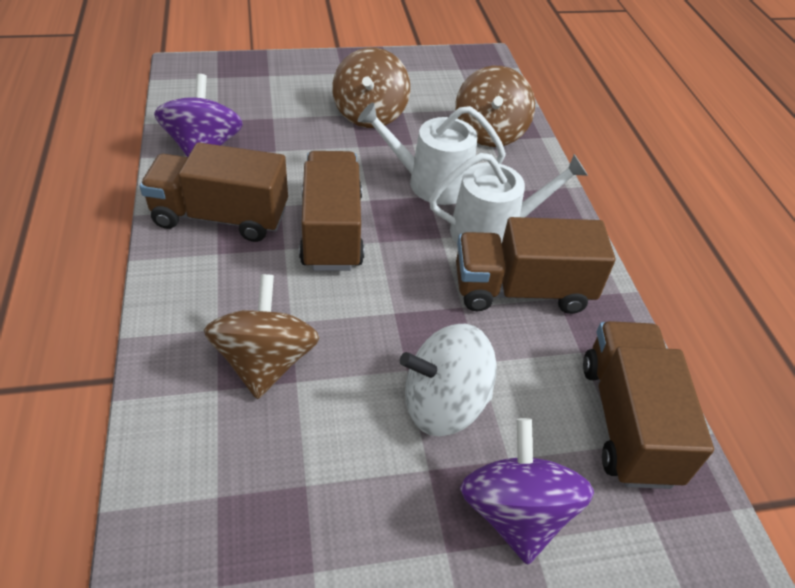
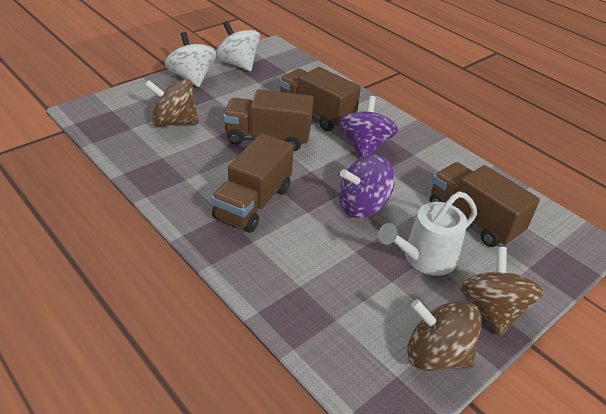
white spinning top: [400,324,497,436] = 1 -> [165,32,216,87] [216,21,260,71] = 2
white watering can: [358,102,506,205] [429,153,588,244] = 2 -> [378,191,477,276] = 1

